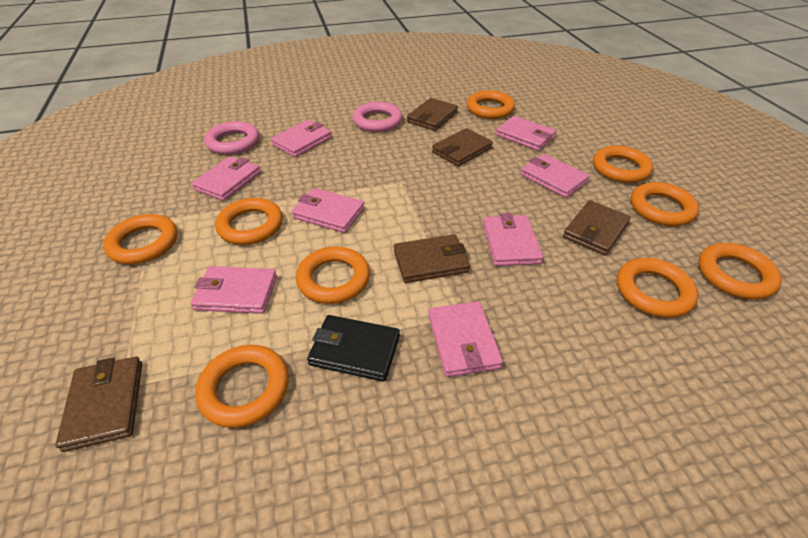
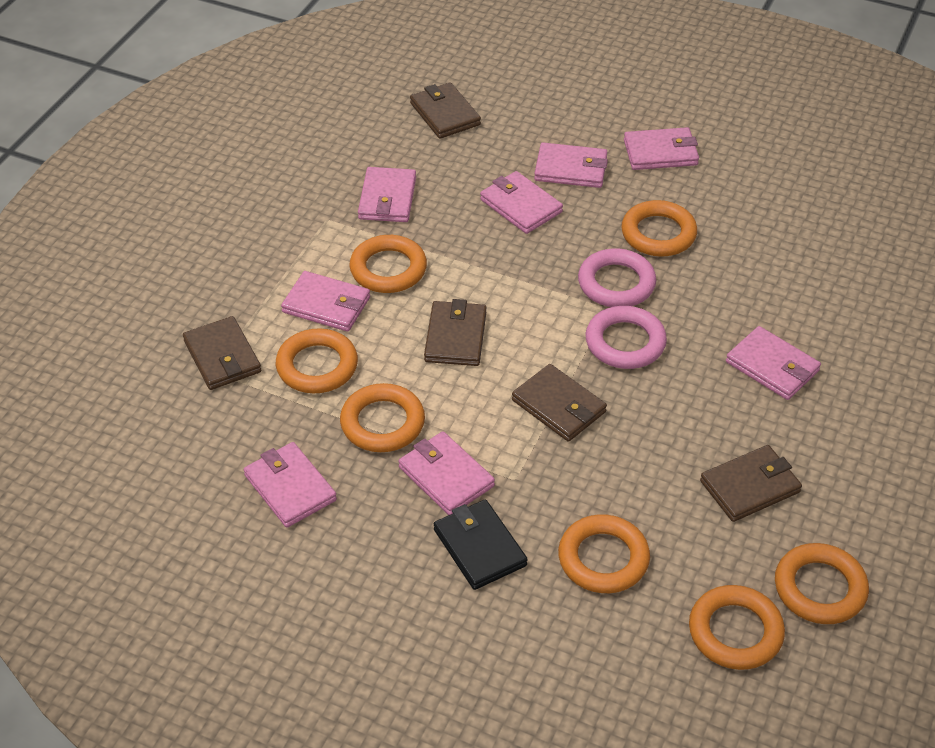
orange ring: [103,214,178,264] [195,345,289,428] [215,198,283,245] [296,246,370,304] [467,90,515,119] [593,146,653,183] [617,258,698,318] [631,182,699,226] [698,243,782,299] = 9 -> [276,328,358,393] [340,383,425,452] [350,235,427,293] [558,514,650,593] [621,200,697,257] [689,585,785,670] [775,543,869,624] = 7

